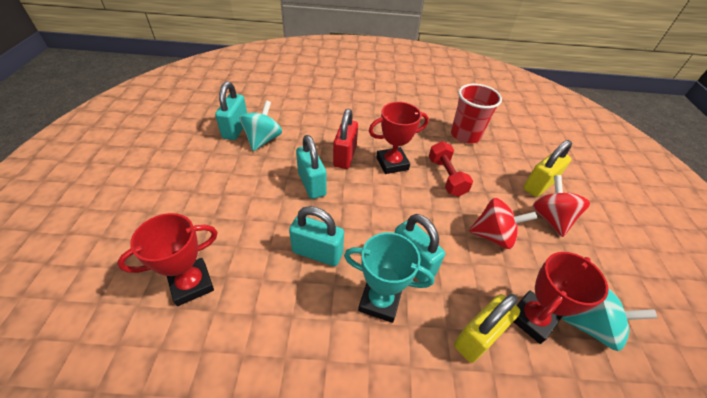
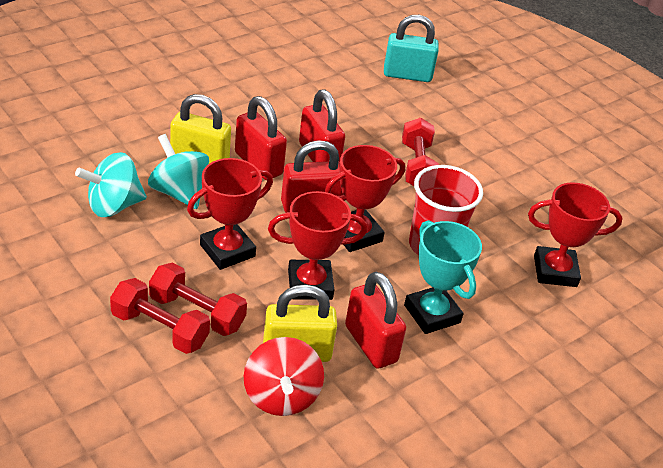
red dumbbell: [429,141,473,197] = 1 -> [110,278,210,354] [149,263,247,336] [402,118,439,186] = 3
red padlock: [333,109,358,169] = 1 -> [235,96,287,180] [281,140,343,213] [299,90,345,162] [345,272,406,369] = 4
red spinning top: [469,198,537,249] [532,175,590,237] = 2 -> [244,337,324,416] = 1
red trophy: [117,213,218,306] [369,102,429,174] [513,252,608,344] = 3 -> [187,158,273,270] [268,191,367,300] [325,145,405,252] [528,182,622,287] = 4
turquoise padlock: [215,81,247,140] [289,206,344,266] [296,135,327,199] [395,214,445,282] = 4 -> [384,15,439,82] = 1

